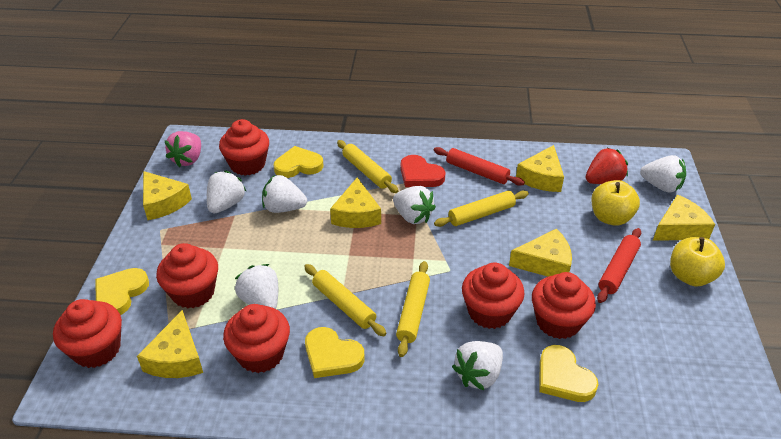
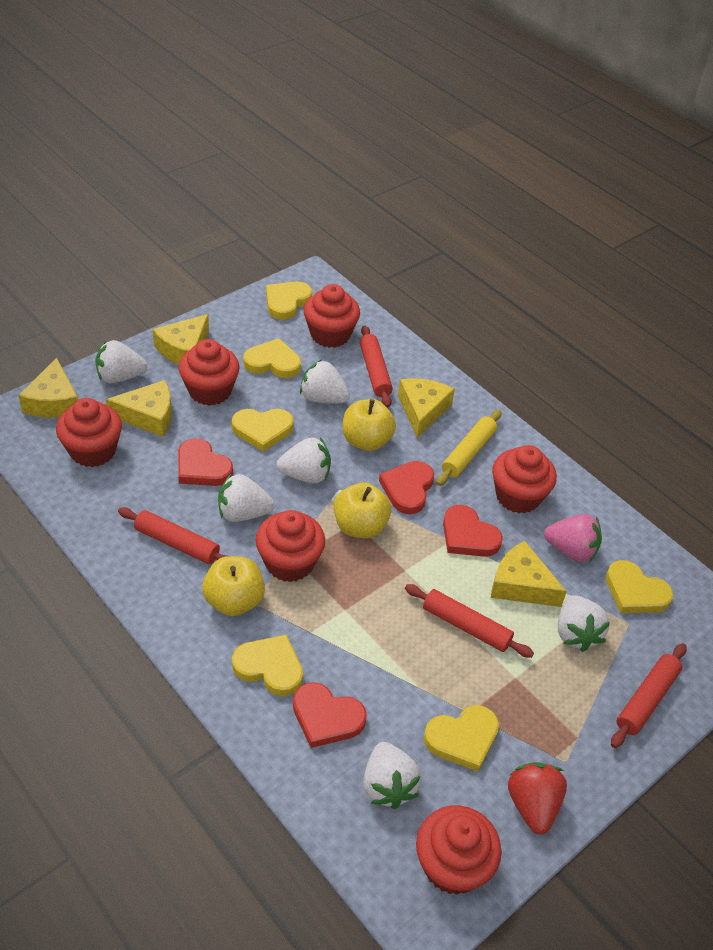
red heart: [400,155,445,187] = 1 -> [178,438,233,486] [293,682,367,748] [379,461,434,514] [443,505,503,557] = 4
red rolling pin: [434,147,525,186] [597,228,641,303] = 2 -> [118,507,227,564] [360,325,393,407] [405,584,534,658] [611,643,686,748] = 4
yellow apple: [592,180,640,225] [670,237,725,286] = 2 -> [202,556,265,616] [334,482,391,538] [343,399,396,451] = 3
yellow cheese: [137,310,203,378] [143,171,192,220] [330,177,381,228] [509,229,572,277] [516,145,564,192] [653,195,715,241] = 6 -> [18,358,78,418] [106,380,172,437] [153,314,209,365] [398,378,455,438] [491,541,567,607] = 5
yellow heart: [95,268,149,315] [273,146,323,178] [305,327,365,378] [539,345,599,402] = 4 -> [232,409,294,452] [232,634,303,696] [243,338,301,378] [266,281,312,320] [424,705,499,771] [606,560,673,613] = 6
yellow rolling pin: [304,264,386,336] [337,140,398,193] [396,261,430,357] [434,190,529,227] = 4 -> [436,410,502,486] = 1

